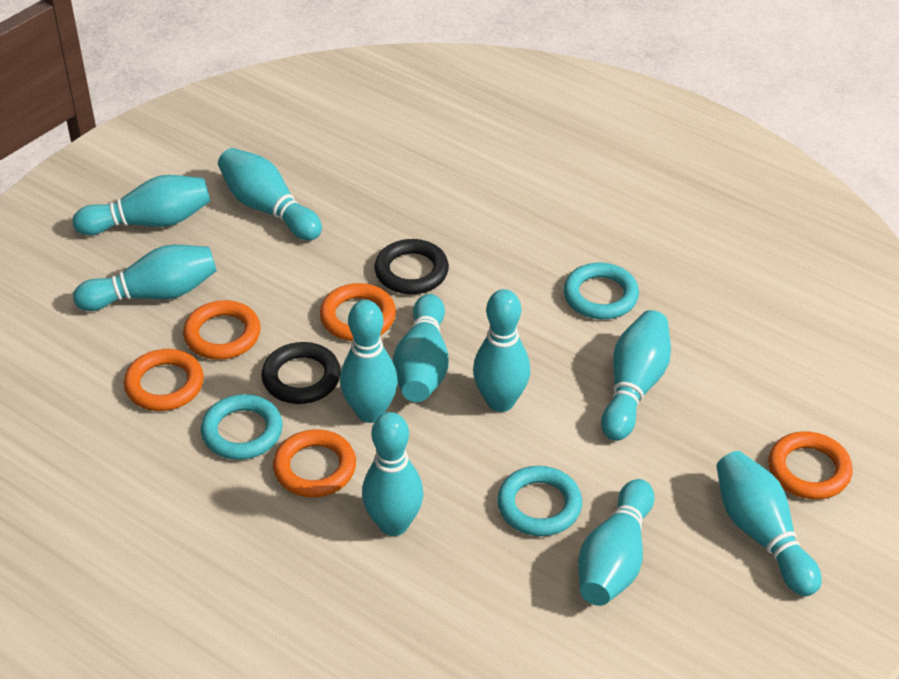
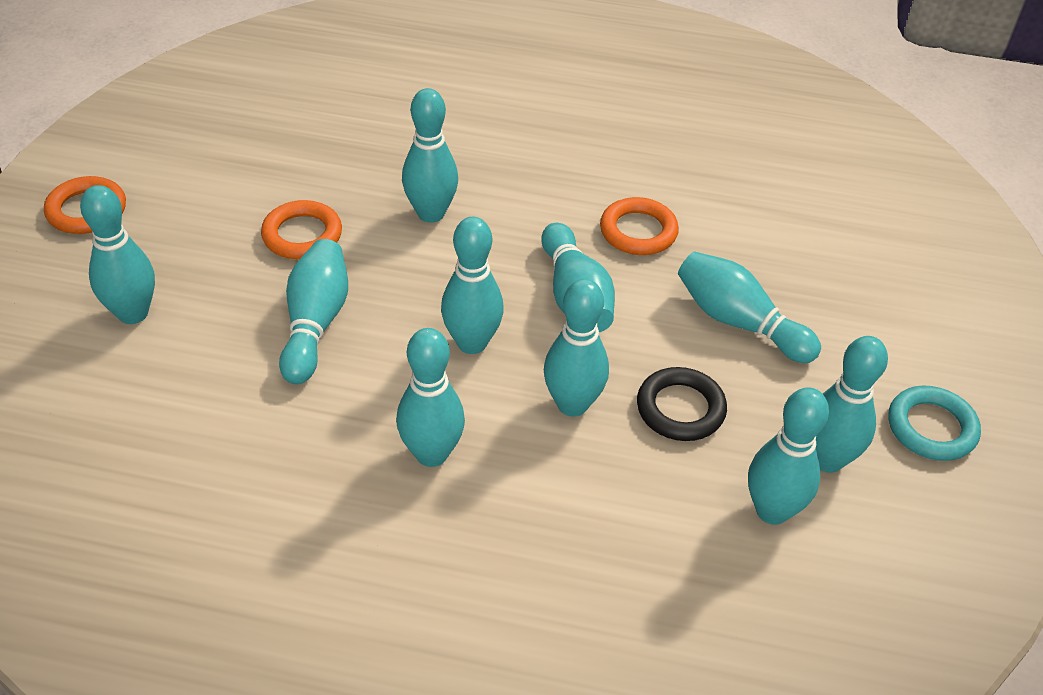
black ring: [261,342,341,404] [375,239,449,294] = 2 -> [637,367,727,441] = 1
orange ring: [124,349,204,411] [183,300,261,360] [273,429,356,497] [320,283,396,341] [768,431,853,500] = 5 -> [44,176,126,234] [261,200,342,259] [600,197,679,255] = 3
turquoise ring: [201,394,283,460] [497,466,582,536] [564,263,639,319] = 3 -> [888,385,981,461] = 1

